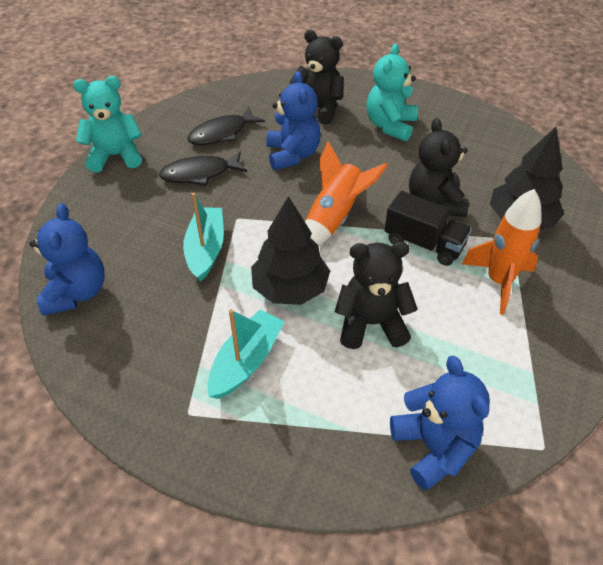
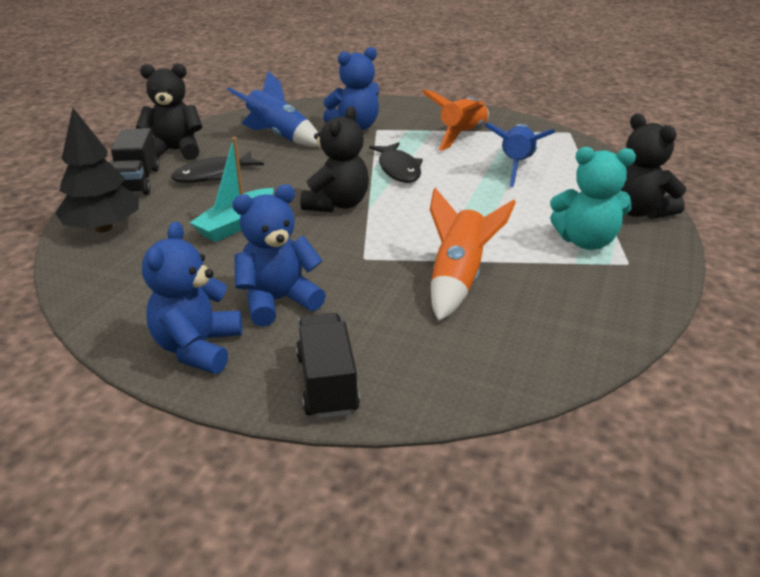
black tree: [251,196,330,305] [490,127,564,229] = 2 -> [55,108,139,232] = 1
black truck: [384,191,472,266] = 1 -> [111,128,159,195] [296,313,360,419] = 2
blue rocket: none = 0 -> [227,71,319,147] [484,123,555,187] = 2
turquoise boat: [183,192,224,282] [207,309,285,399] = 2 -> [189,137,274,242] = 1
turquoise teddy bear: [73,76,142,173] [366,44,418,141] = 2 -> [550,147,636,250] = 1

